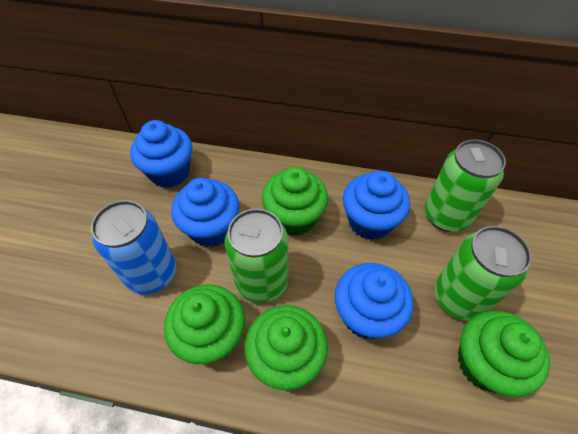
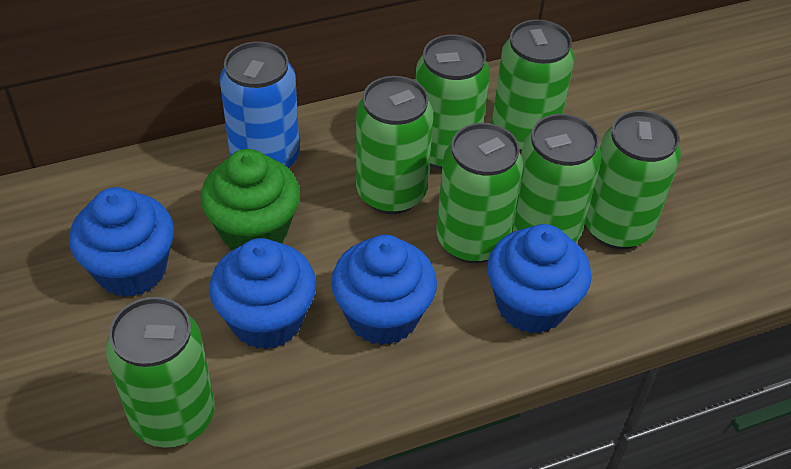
green can: [225,209,288,303] [425,140,506,232] [434,226,532,321] = 3 -> [106,297,215,448] [356,76,433,214] [415,35,490,170] [436,123,523,263] [492,19,574,153] [512,114,602,242] [585,110,681,249] = 7
green cupcake: [164,284,245,364] [244,305,328,390] [262,167,328,236] [458,310,550,397] = 4 -> [201,149,300,250] = 1

